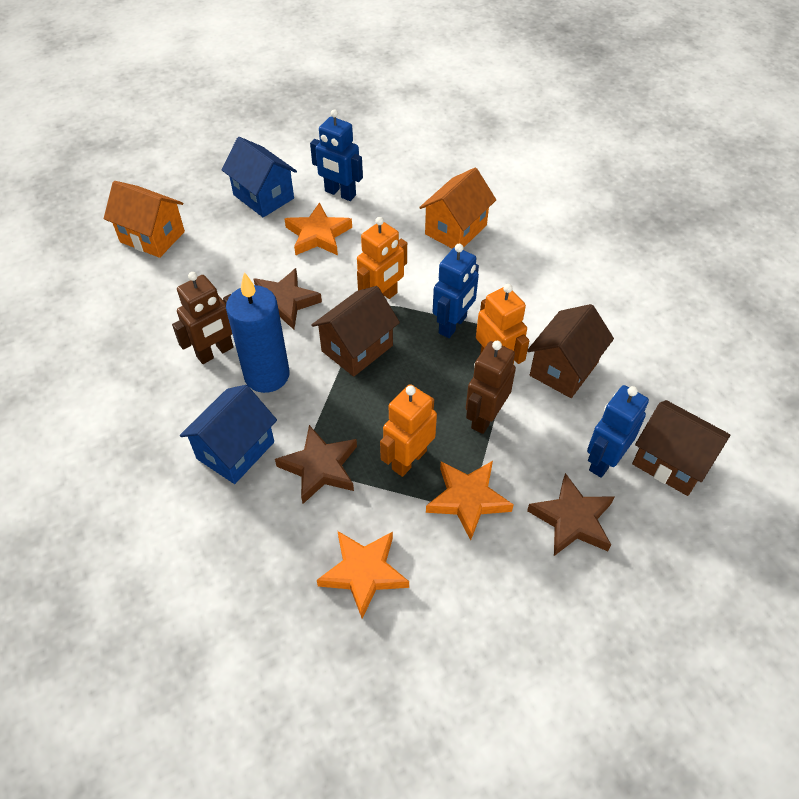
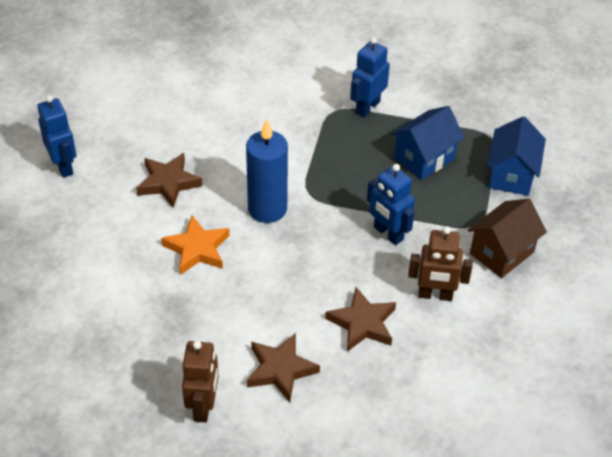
brown house: [311,286,400,377] [527,304,614,398] [632,400,730,496] = 3 -> [468,199,547,278] = 1
orange house: [104,181,185,258] [419,168,496,249] = 2 -> none = 0
orange robot: [357,217,407,299] [380,384,437,477] [476,284,529,365] = 3 -> none = 0
orange star: [285,202,352,256] [317,531,409,619] [426,461,514,540] = 3 -> [161,215,230,275] = 1

